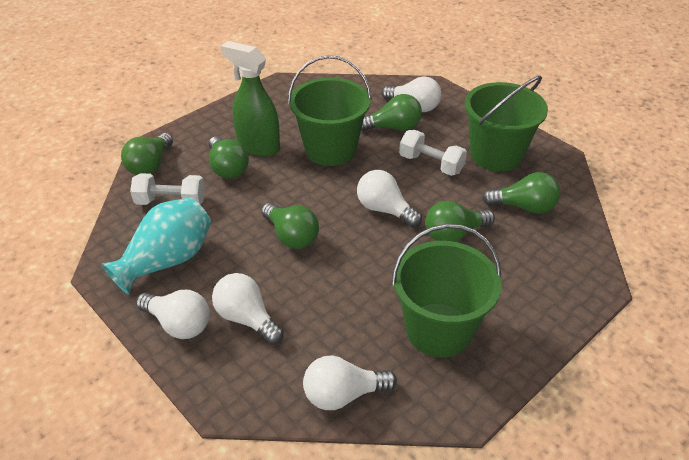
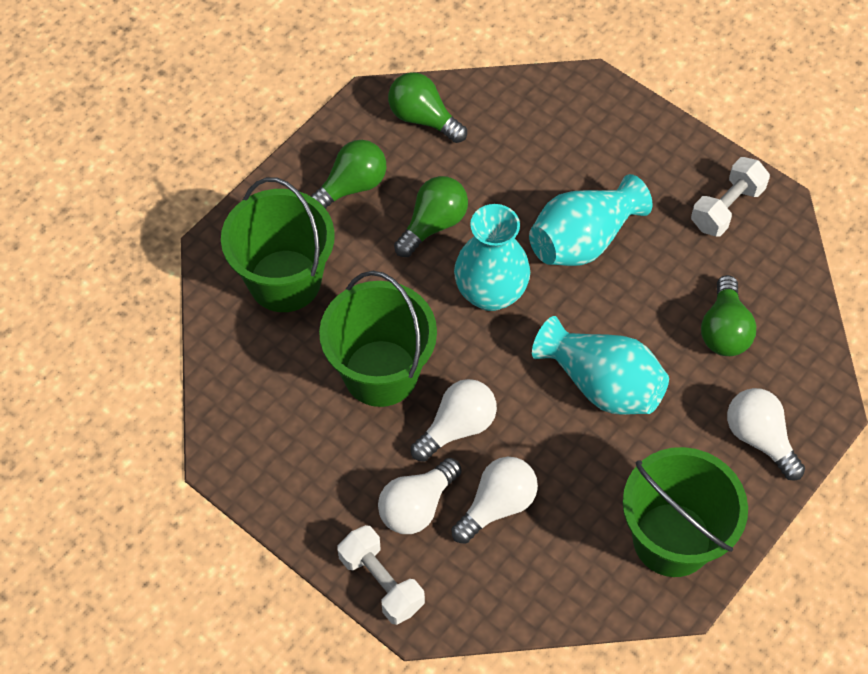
green light bulb: [121,133,173,175] [209,136,249,179] [261,203,319,249] [361,94,422,131] [425,200,495,242] [482,172,560,214] = 6 -> [311,140,386,209] [388,72,467,143] [394,176,468,257] [701,275,756,356] = 4
green spray bottle: [220,41,280,157] = 1 -> none = 0
turquoise vase: [101,197,211,295] = 1 -> [454,204,530,311] [529,174,653,266] [532,316,669,415] = 3
white light bulb: [136,290,210,339] [212,273,284,345] [303,355,397,410] [357,170,422,228] [382,76,441,112] = 5 -> [378,458,461,534] [411,379,497,462] [451,457,538,544] [727,388,805,481] = 4

